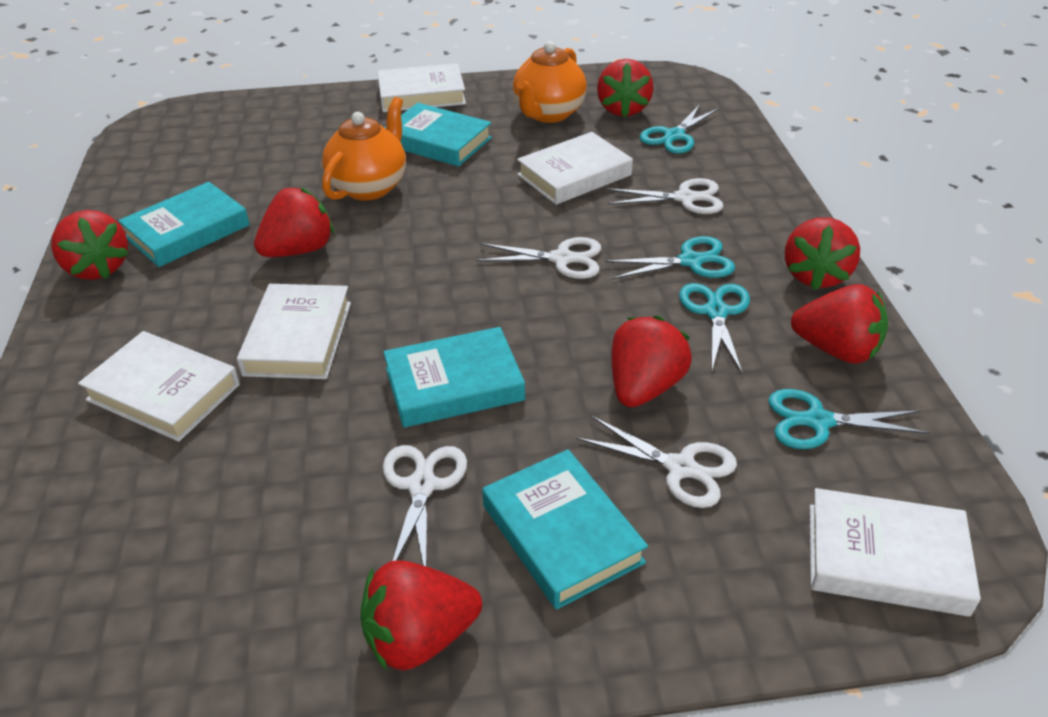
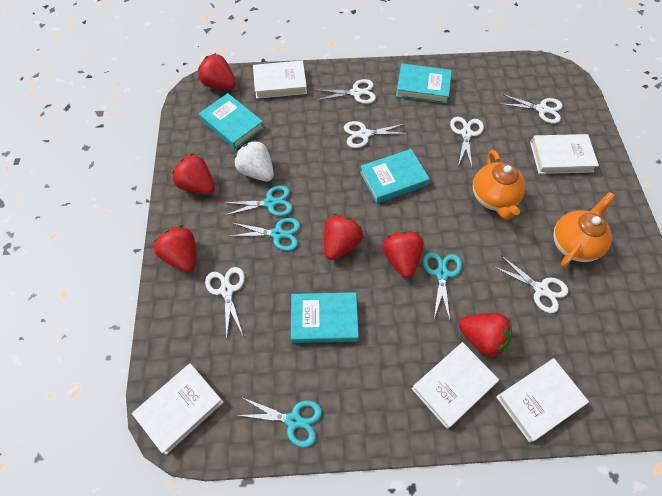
red strawberry: [51,210,129,280] [254,187,334,257] [360,560,482,671] [597,59,654,117] [611,316,692,407] [785,217,860,290] [791,284,888,364] = 7 -> [153,225,196,272] [172,153,215,194] [198,53,236,89] [324,213,363,260] [383,230,424,278] [459,313,512,358] = 6
white scissors: [383,445,467,566] [476,237,601,279] [576,416,737,508] [606,178,724,214] = 4 -> [205,267,245,340] [316,79,376,104] [344,121,408,148] [450,117,484,167] [492,255,568,313] [501,94,563,124] = 6
white strawberry: none = 0 -> [234,140,274,181] = 1

